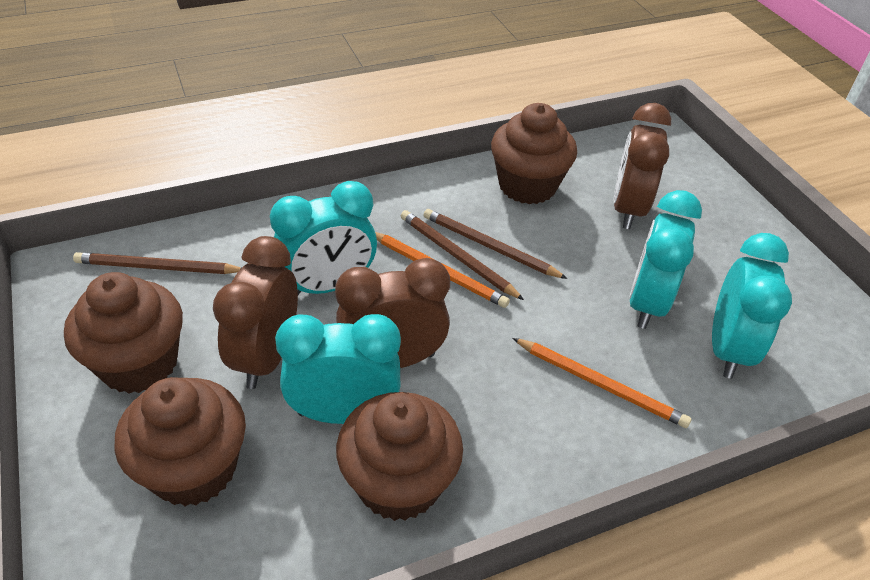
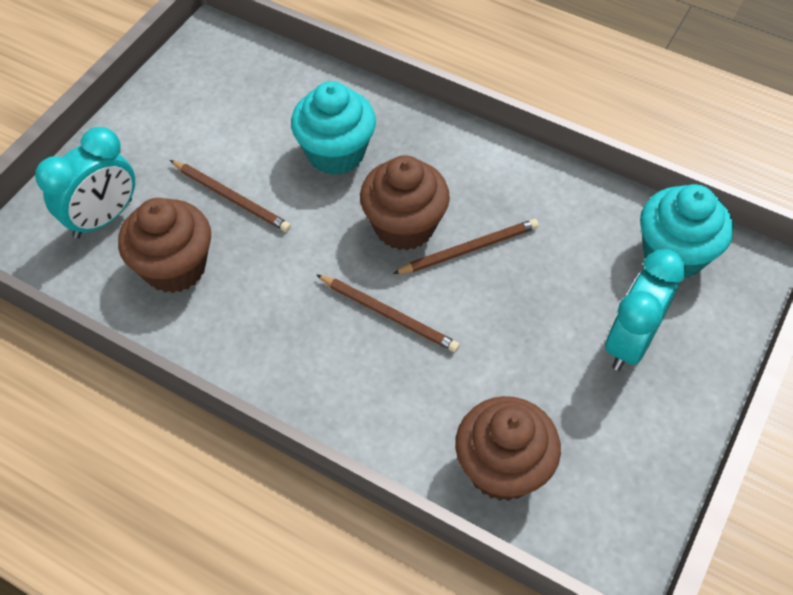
brown clock: [213,236,298,389] [335,258,450,368] [613,103,671,229] = 3 -> none = 0
brown cupcake: [64,272,183,394] [114,377,246,507] [336,392,463,521] [491,103,577,204] = 4 -> [118,198,211,293] [360,155,450,250] [455,396,561,501] = 3
orange pencil: [375,232,510,308] [513,338,691,428] = 2 -> none = 0
turquoise clock: [270,181,377,295] [275,314,401,424] [629,190,702,329] [712,233,792,379] = 4 -> [35,127,135,239] [605,249,686,371] = 2
turquoise cupcake: none = 0 -> [291,81,376,175] [640,184,733,278] = 2

